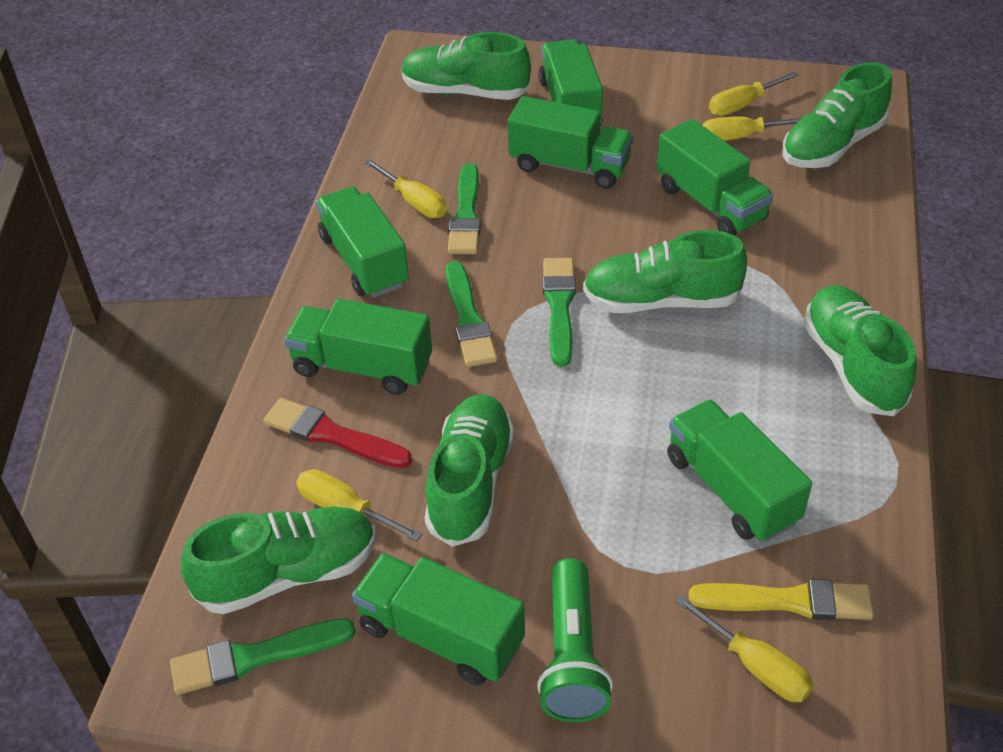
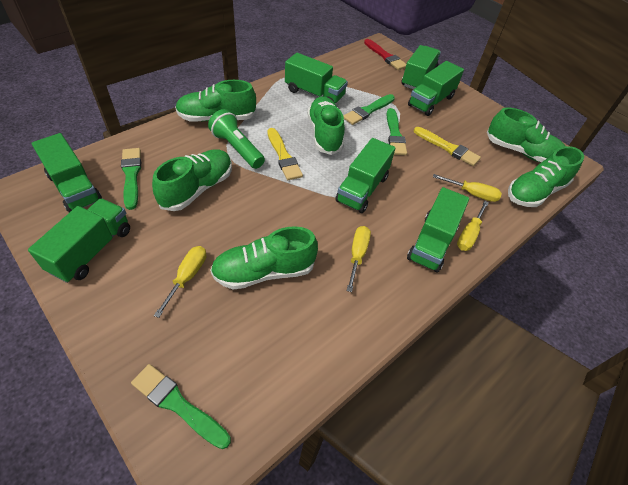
yellow brush: [689,579,874,620] = 1 -> [267,128,303,180] [414,127,481,166] = 2
yellow screwdriver: [296,469,422,541] [364,159,447,218] [675,595,814,702] [702,116,802,141] [709,72,798,116] = 5 -> [154,246,206,318] [346,226,371,292] [433,174,502,202] [457,201,489,251] = 4

